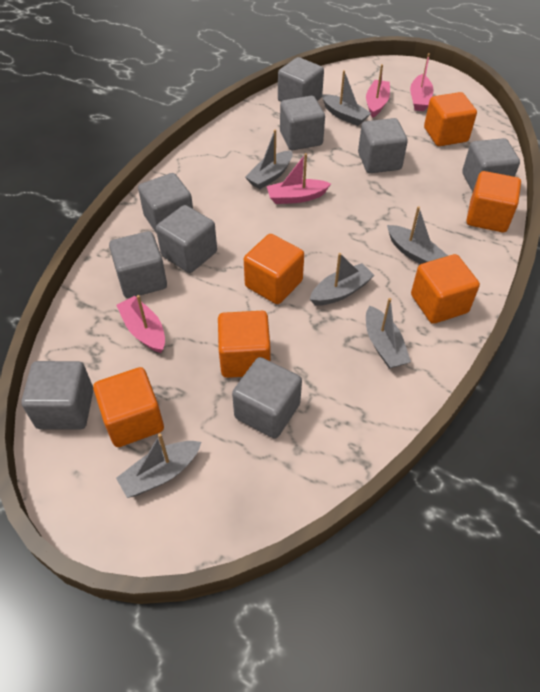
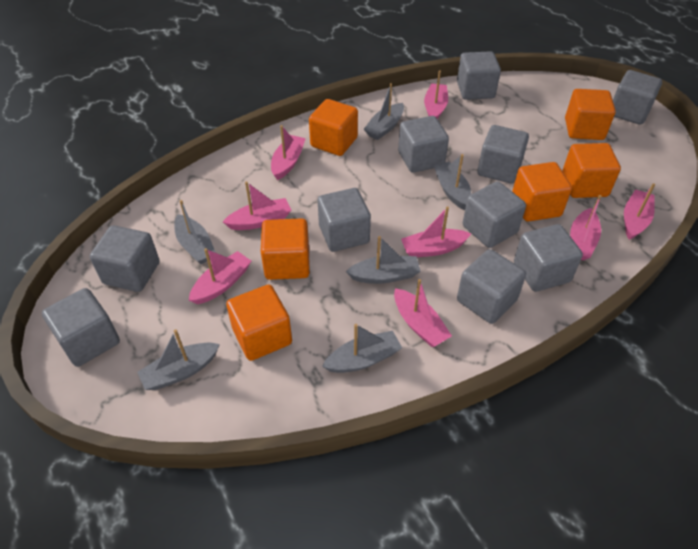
grey cube: [21,361,93,430] [109,231,167,298] [138,173,193,234] [156,205,217,273] [232,357,302,439] [278,57,324,102] [280,96,325,150] [358,118,408,173] [462,138,520,192] = 9 -> [42,288,120,367] [90,225,159,292] [318,188,371,252] [398,116,449,173] [457,51,501,100] [457,249,526,324] [463,181,526,248] [477,125,529,184] [514,224,583,292] [613,70,662,125] = 10
pink boat: [116,295,165,353] [267,153,331,204] [366,64,390,118] [410,53,434,111] = 4 -> [189,248,251,304] [223,182,291,230] [271,125,306,180] [394,279,452,347] [401,206,471,257] [424,70,448,119] [570,195,601,260] [624,183,655,240] = 8

